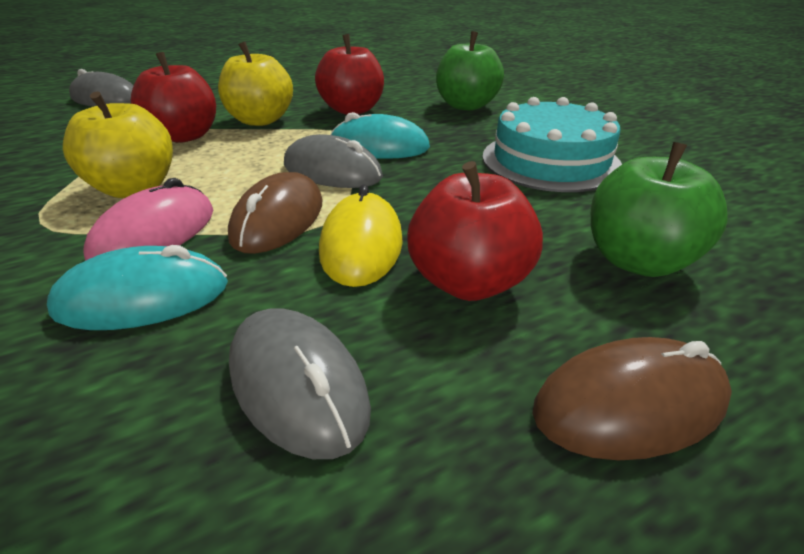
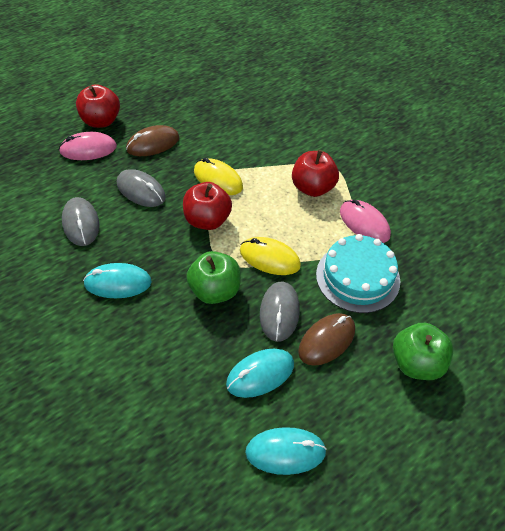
pink mouse: [83,178,213,261] = 1 -> [59,132,117,160] [340,199,391,243] = 2
turquoise mouse: [47,245,228,330] [330,112,430,159] = 2 -> [83,263,152,298] [226,349,294,398] [245,427,327,475] = 3
yellow apple: [63,92,173,198] [218,42,293,126] = 2 -> none = 0
yellow mouse: [319,184,403,287] = 1 -> [194,158,243,195] [240,237,301,275] = 2

